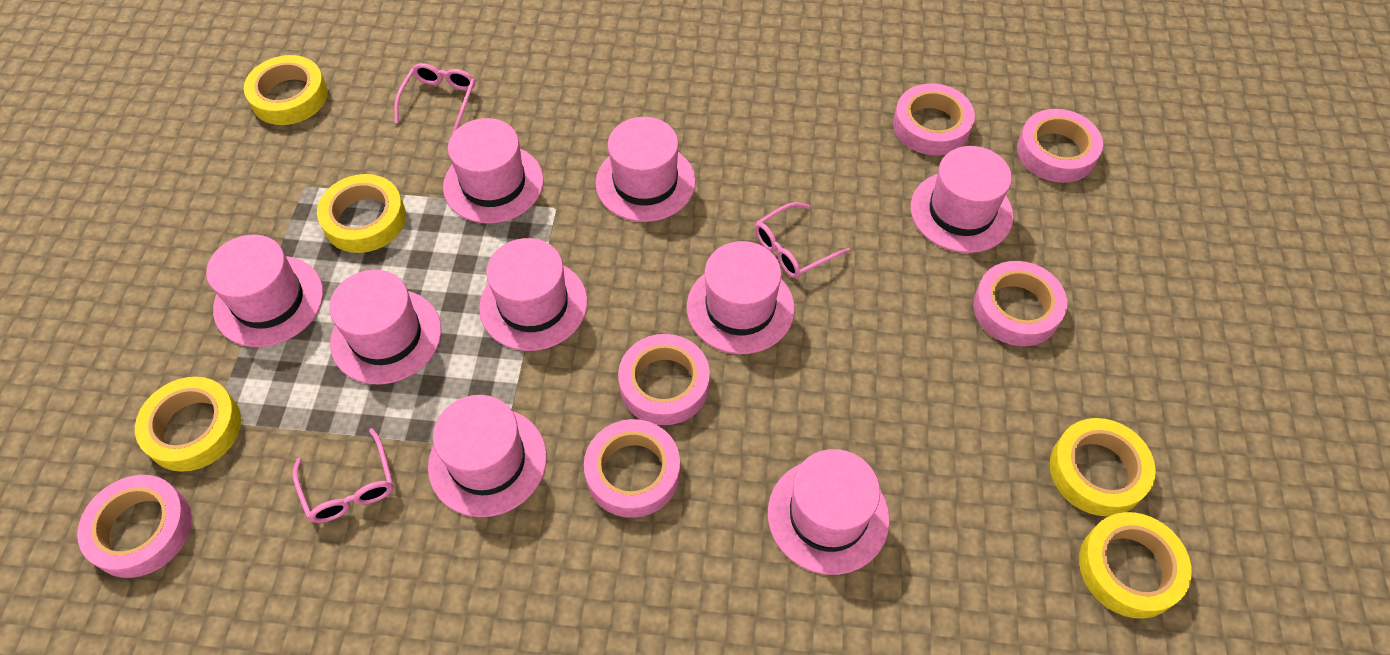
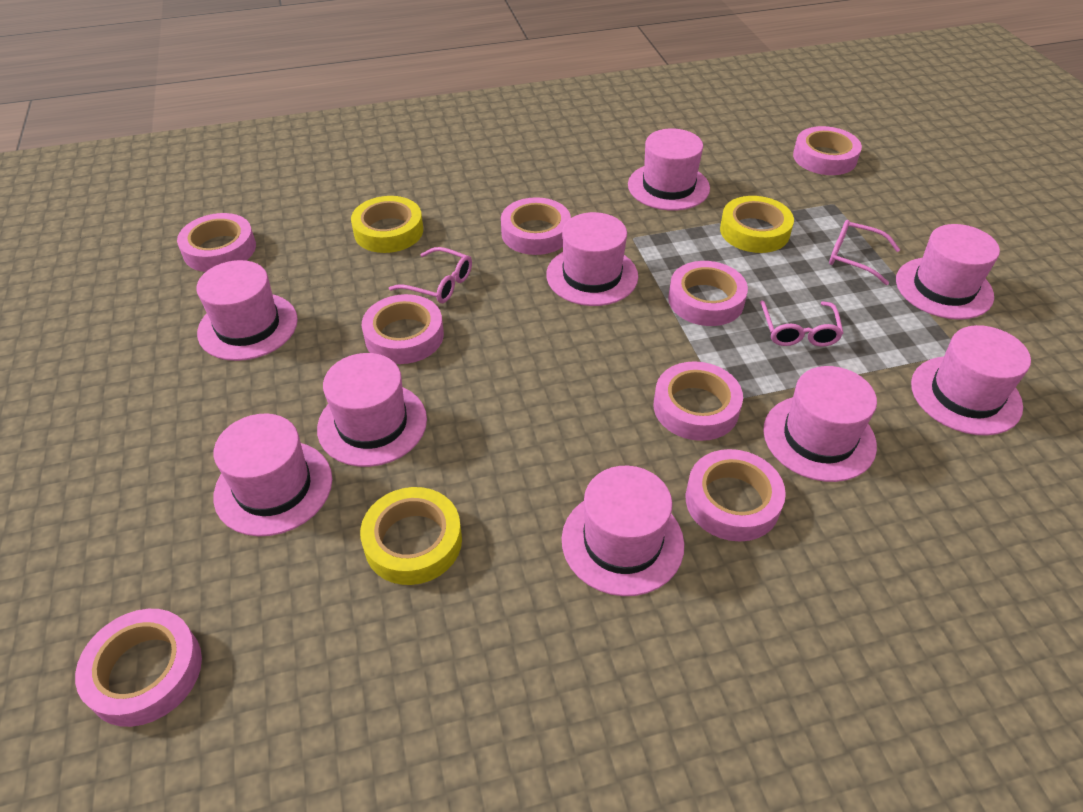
pink tape: [77,475,192,578] [584,419,680,518] [618,334,710,425] [893,83,975,155] [973,261,1067,346] [1017,109,1103,183] = 6 -> [75,609,202,727] [177,213,256,272] [362,294,444,364] [501,197,571,255] [654,361,743,441] [668,261,748,326] [686,449,786,542] [793,126,862,175] = 8
yellow tape: [135,377,241,472] [244,55,328,125] [317,174,406,253] [1050,418,1156,516] [1079,512,1192,619] = 5 -> [351,196,423,253] [360,487,462,585] [720,196,794,253] = 3

